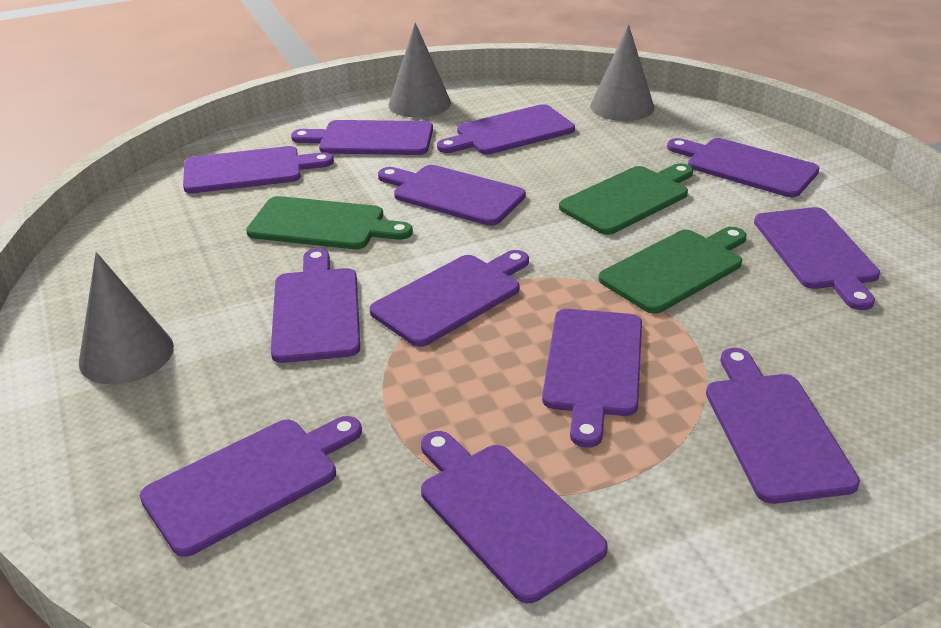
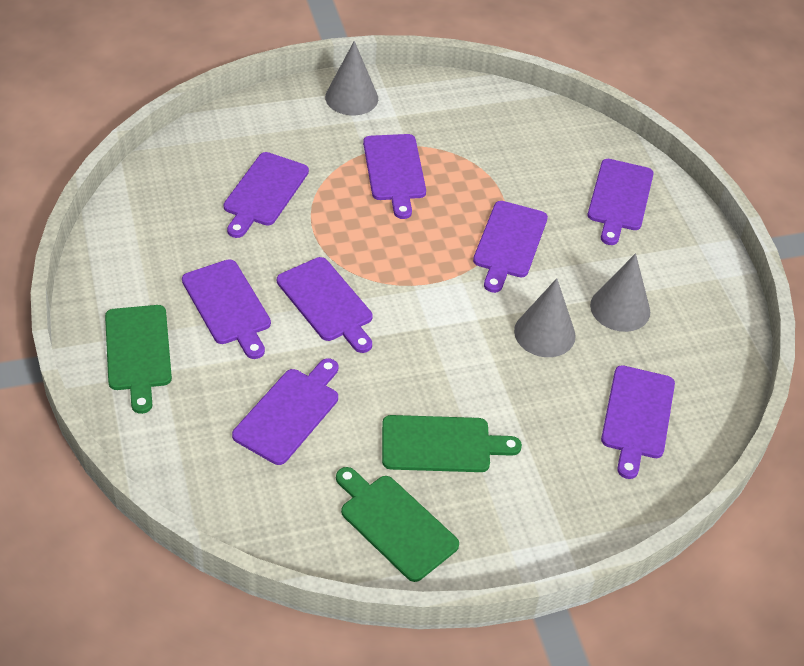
purple cutting board: [140,416,362,557] [183,146,334,193] [271,248,360,363] [291,120,433,155] [369,250,529,347] [378,165,526,226] [421,431,608,603] [437,104,575,155] [542,309,642,448] [667,138,819,197] [706,348,860,504] [754,207,880,310] = 12 -> [182,259,271,359] [224,152,309,238] [232,358,338,465] [277,257,373,353] [363,134,426,219] [473,201,548,293] [588,159,654,245] [601,365,675,479] = 8

